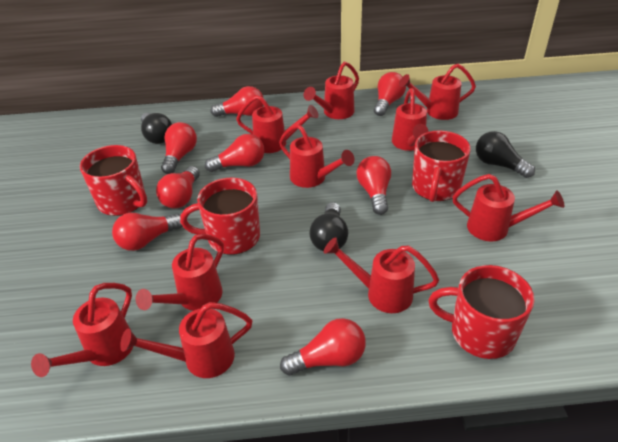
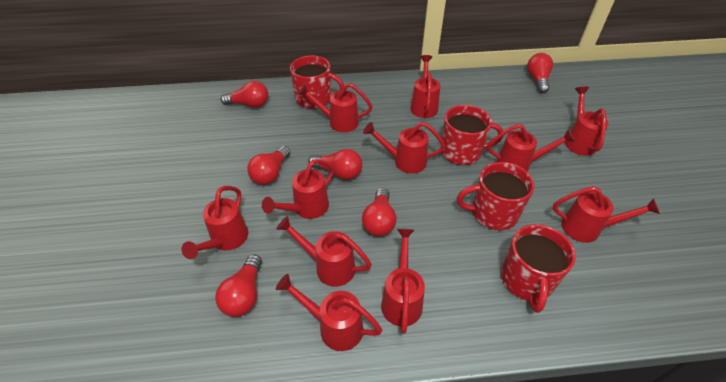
black light bulb: [141,113,172,144] [309,202,348,251] [476,131,535,178] = 3 -> none = 0
red light bulb: [112,213,182,251] [156,166,200,209] [161,122,197,174] [205,134,264,172] [210,86,263,117] [280,318,366,376] [356,156,391,215] [374,72,406,116] = 8 -> [215,254,262,317] [221,81,268,108] [247,146,291,185] [308,149,362,180] [362,188,397,236] [527,53,553,93] = 6
red watering can: [31,283,133,377] [120,302,252,378] [136,234,224,311] [236,95,319,153] [279,124,355,188] [304,61,359,119] [324,237,439,313] [392,88,429,151] [399,64,476,120] [453,174,564,241] = 10 -> [181,186,248,259] [262,159,334,219] [276,216,372,287] [276,274,383,351] [298,83,373,132] [363,122,445,174] [381,229,425,334] [410,55,440,118] [487,124,575,172] [553,186,660,243] [565,87,609,156] = 11

